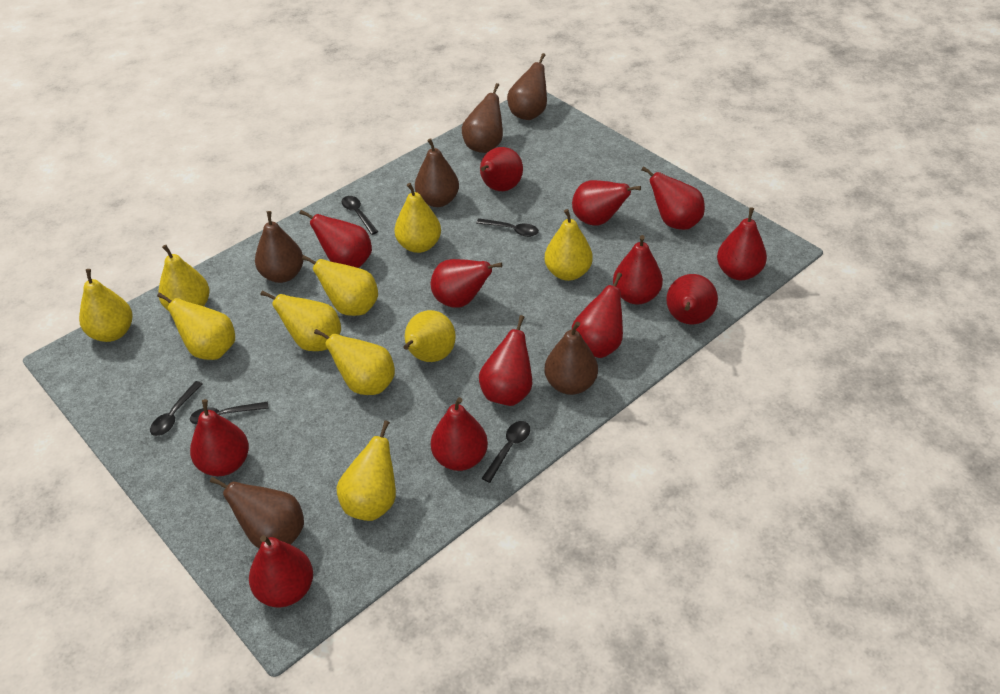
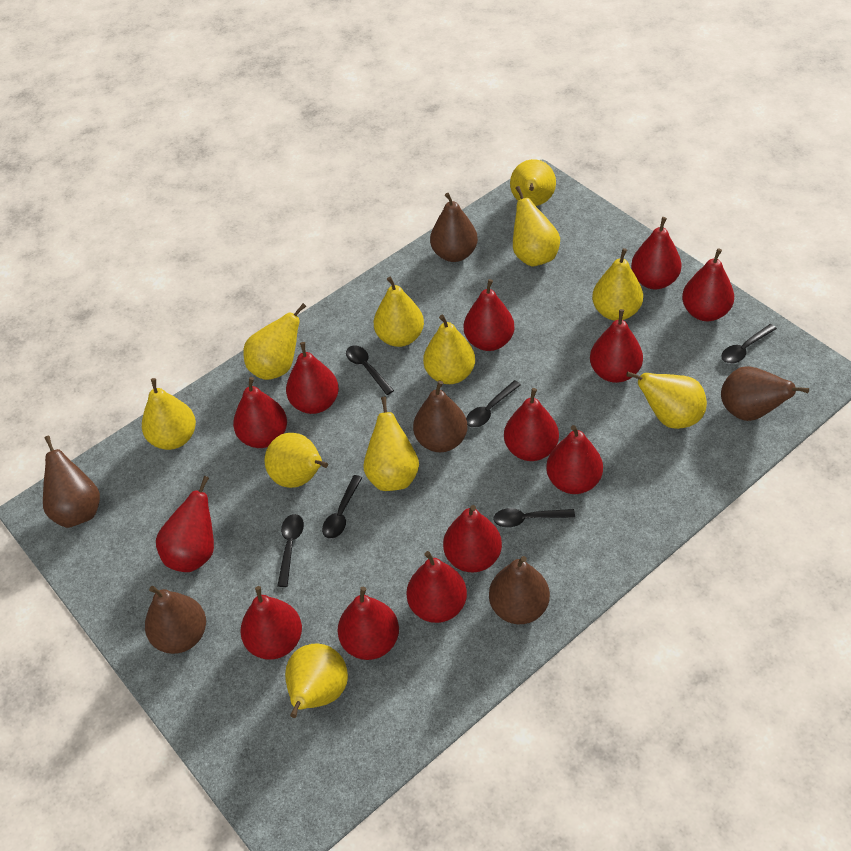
black spoon: [150,381,203,436] [190,402,269,425] [342,196,378,235] [476,218,539,237] [481,421,530,483] = 5 -> [277,514,304,587] [322,475,362,539] [346,345,394,395] [466,380,521,428] [493,508,575,527] [721,324,777,364] = 6
yellow pear: [79,269,133,342] [157,292,235,360] [159,245,209,311] [260,291,341,351] [302,255,378,316] [314,329,395,395] [337,420,396,521] [394,183,441,253] [403,310,456,362] [545,209,593,281] = 10 -> [142,378,196,450] [244,303,306,380] [264,433,328,488] [285,643,348,718] [363,397,419,491] [374,277,424,347] [423,315,475,384] [510,159,556,206] [513,186,560,266] [592,248,643,321] [626,372,707,429] = 11

